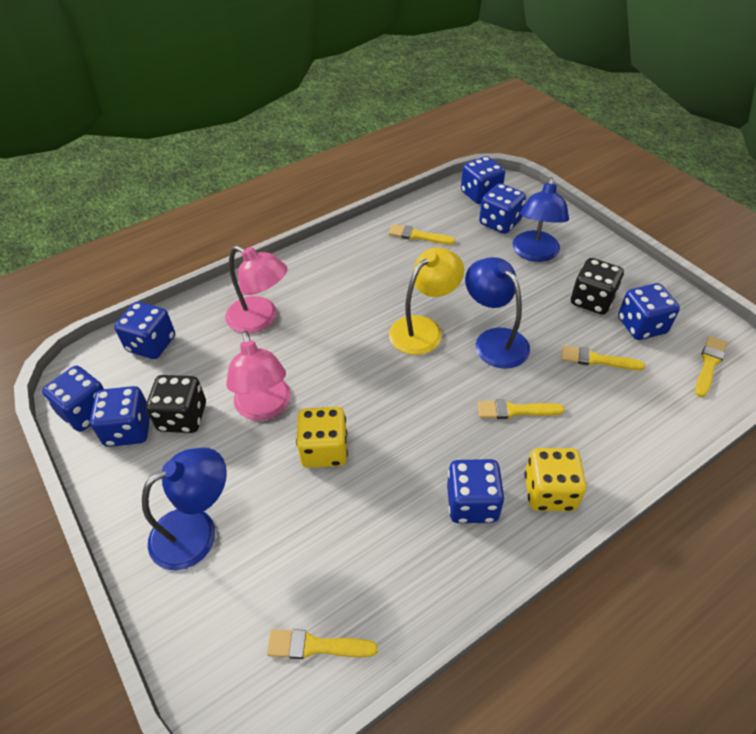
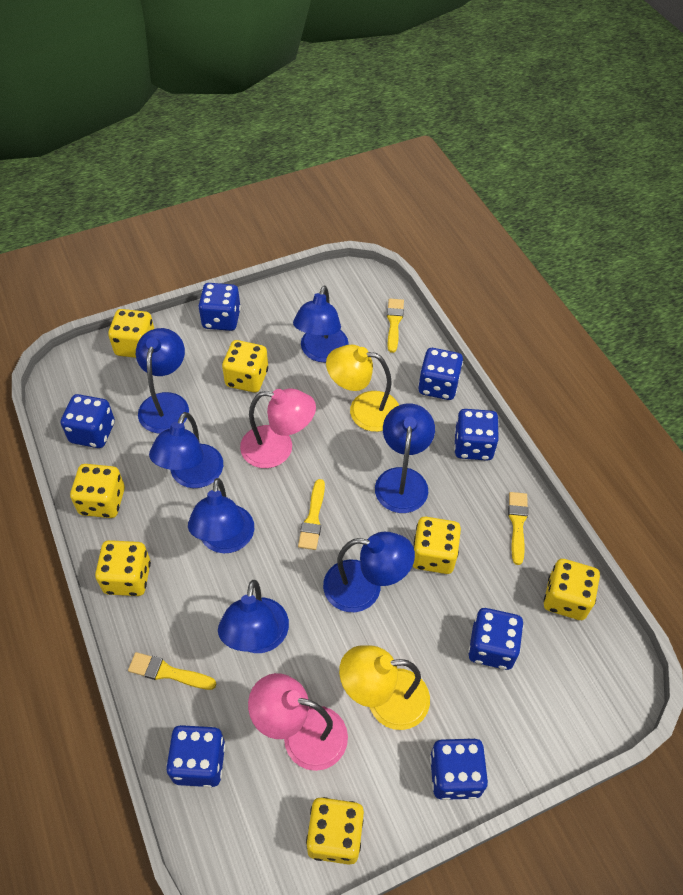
black dice: [146,375,206,433] [571,258,624,315] = 2 -> none = 0
blue lamp: [142,447,227,570] [465,257,530,369] [513,177,569,262] = 3 -> [136,328,189,433] [149,412,223,488] [188,478,254,553] [218,580,289,653] [293,286,349,362] [323,532,415,612] [375,403,435,513] = 7
yellow brush: [267,629,378,659] [388,224,455,245] [478,399,565,419] [561,345,645,370] [695,336,727,397] = 5 -> [128,652,216,690] [298,479,325,550] [387,299,404,353] [508,492,528,565] = 4
yellow dice: [296,407,348,468] [525,448,587,511] = 2 -> [70,464,125,518] [95,540,151,596] [108,309,154,358] [222,340,268,393] [306,797,364,865] [413,517,461,574] [544,559,600,620] = 7
yellow lamp: [389,247,464,355] = 1 -> [326,345,399,432] [339,645,430,730] = 2

